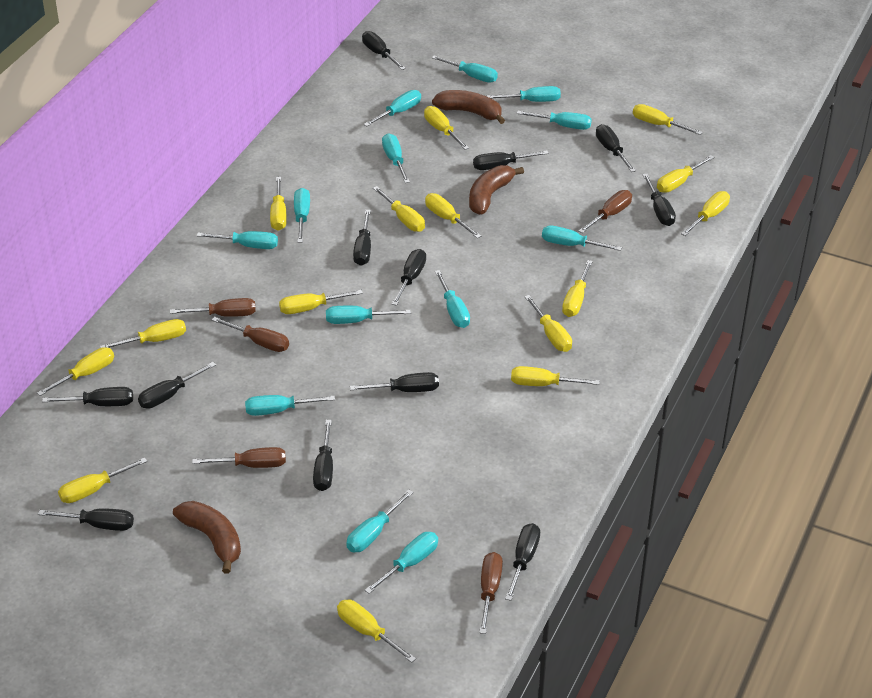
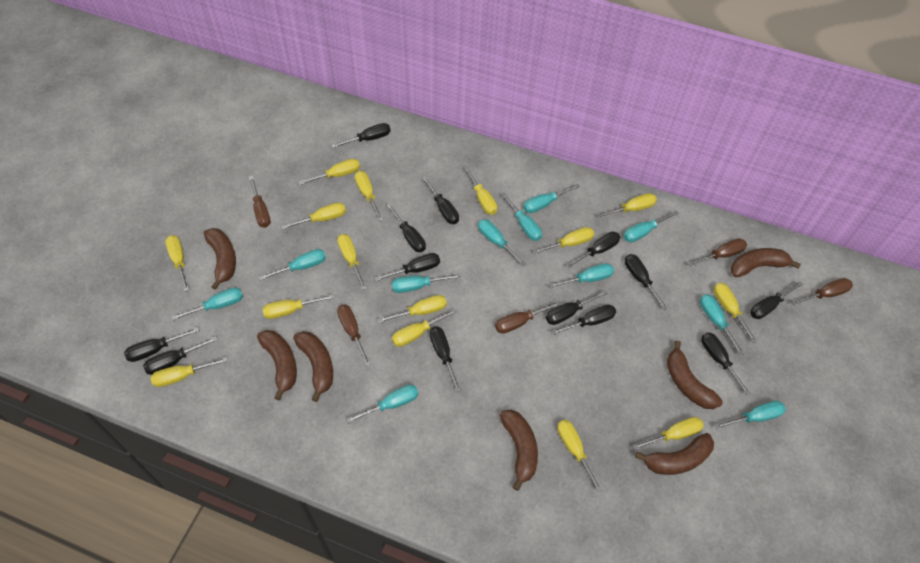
black screwdriver: [38,508,134,531] [42,387,133,406] [138,362,216,408] [313,420,333,491] [350,372,439,392] [353,210,371,266] [362,31,406,70] [392,249,426,306] [473,151,549,170] [505,523,540,601] [596,124,636,172] [642,174,676,226] = 12 -> [124,327,200,362] [143,336,218,375] [332,123,391,148] [374,253,440,281] [386,204,426,252] [422,176,459,224] [430,327,461,392] [546,290,608,325] [551,304,616,335] [566,232,620,268] [625,254,668,310] [701,332,751,395] [750,281,803,319] = 13
brown banana: [173,501,241,574] [432,90,505,124] [469,165,524,215] = 3 -> [204,228,236,290] [257,330,297,400] [293,331,333,402] [500,410,538,491] [635,433,714,475] [667,341,723,409] [731,248,801,277] = 7
turquoise screwdriver: [197,231,278,249] [245,395,335,416] [294,188,310,243] [326,306,411,324] [346,490,414,552] [363,90,421,127] [365,532,438,594] [382,133,410,183] [431,55,498,83] [435,270,470,328] [487,86,561,102] [517,111,592,130] [542,226,622,251] = 13 -> [171,288,243,321] [259,249,326,281] [346,385,419,424] [392,274,461,293] [478,219,526,266] [501,193,542,241] [523,184,580,213] [549,263,614,288] [623,211,679,242] [700,294,744,355] [715,401,786,429] = 11

